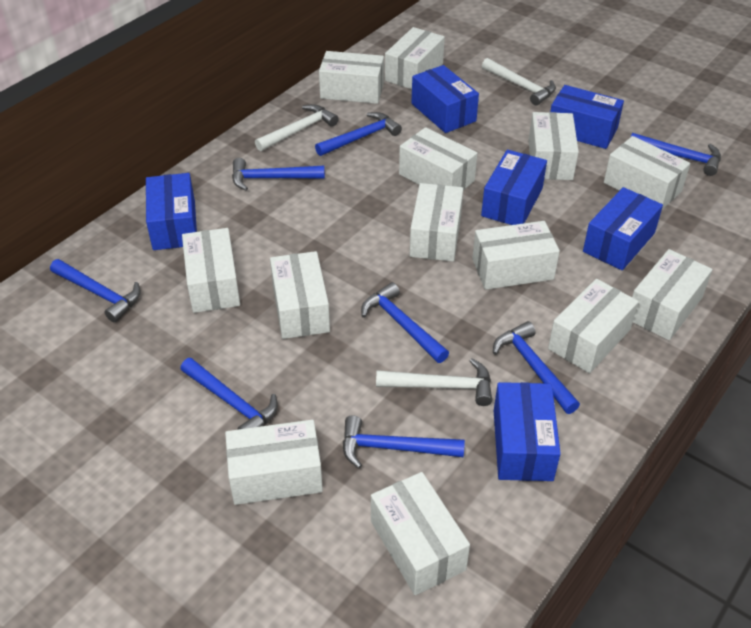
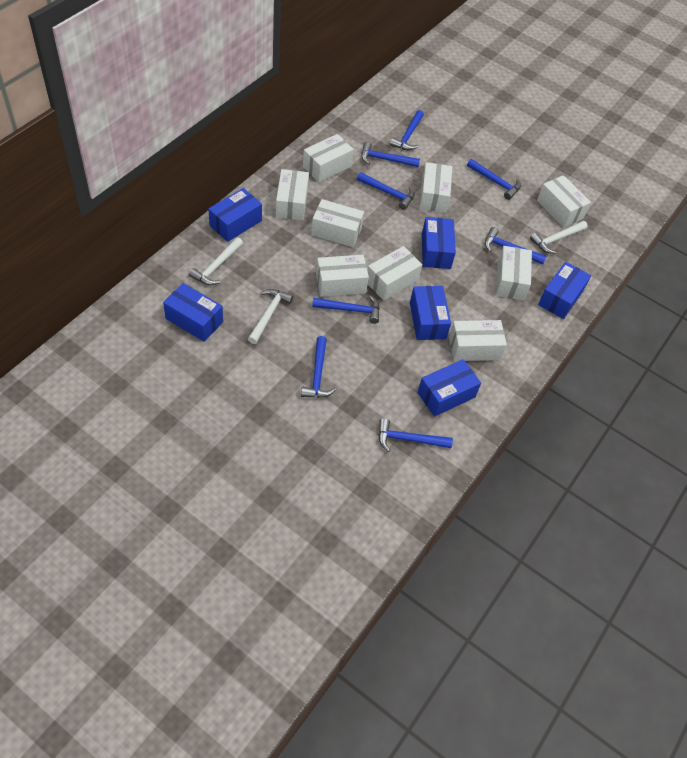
white box: [182,228,240,313] [225,420,323,505] [270,251,330,339] [319,51,384,104] [371,472,470,595] [385,27,445,89] [399,127,477,190] [410,183,463,262] [472,221,560,290] [528,112,579,180] [548,279,639,373] [604,136,690,209] [632,249,713,340] = 13 -> [276,169,309,220] [303,134,354,182] [311,199,364,247] [316,255,369,297] [367,246,422,301] [419,162,452,213] [449,320,507,361] [496,246,532,301] [537,175,591,228] = 9

